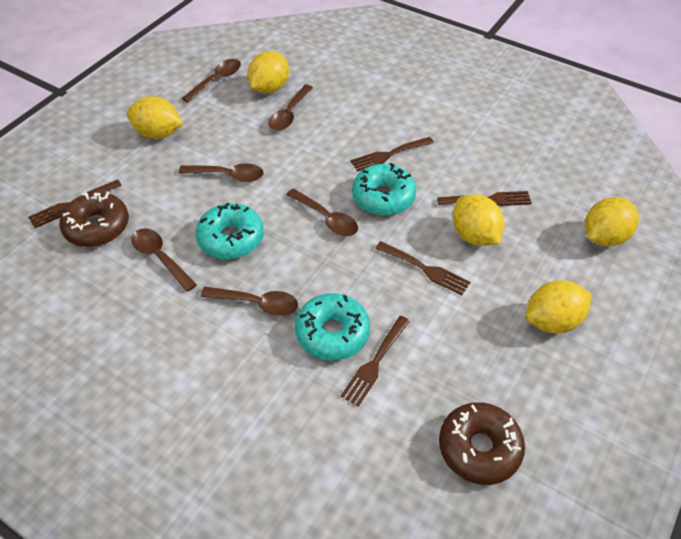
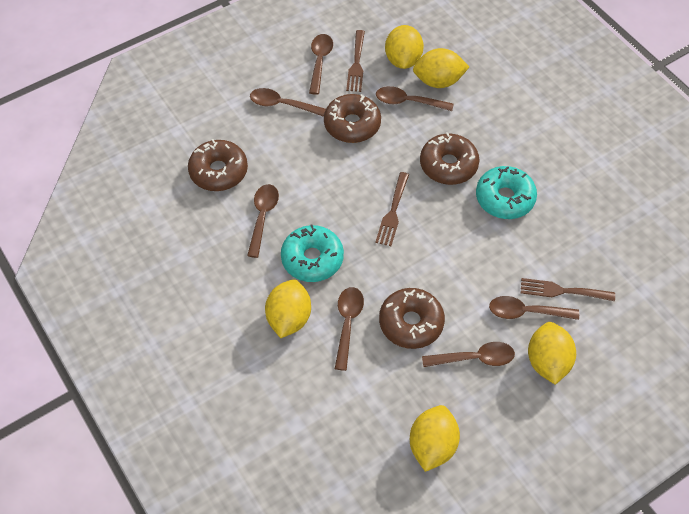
brown donut: [59,192,129,247] [439,402,525,485] = 2 -> [188,139,248,191] [324,94,381,143] [379,288,445,349] [420,132,480,185] = 4
brown fork: [28,180,122,228] [340,316,410,407] [350,137,434,172] [375,241,470,296] [437,191,532,206] = 5 -> [346,30,365,92] [375,172,409,246] [521,278,615,301] = 3
brown spoon: [131,228,197,292] [179,163,264,182] [181,59,241,103] [201,287,298,316] [268,85,313,131] [286,188,358,236] = 6 -> [247,184,279,258] [250,88,326,117] [309,34,333,95] [335,287,364,371] [376,86,454,111] [422,342,515,367] [489,296,579,320] = 7
turquoise donut: [195,203,264,259] [295,293,370,361] [352,163,417,216] = 3 -> [281,225,344,282] [476,166,537,219] = 2

